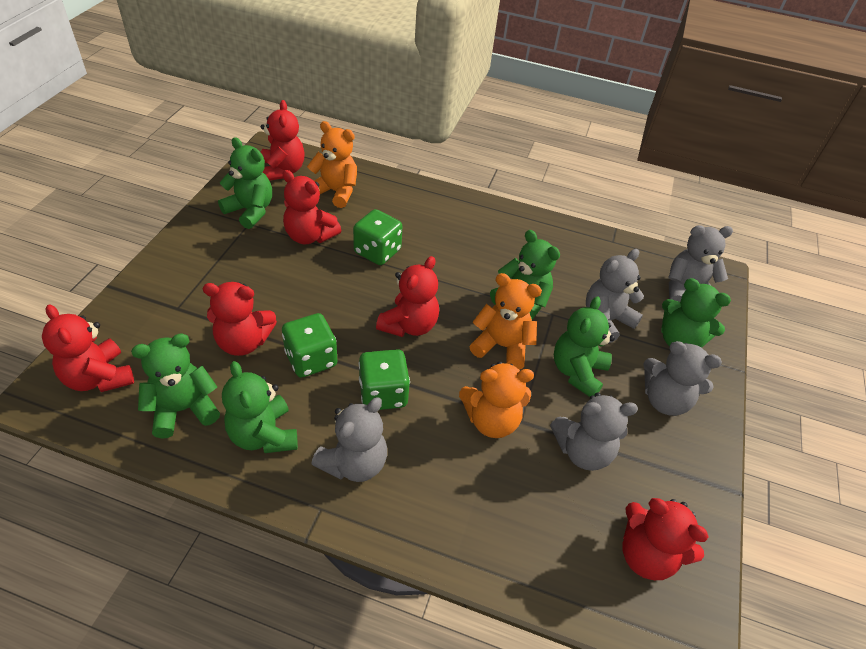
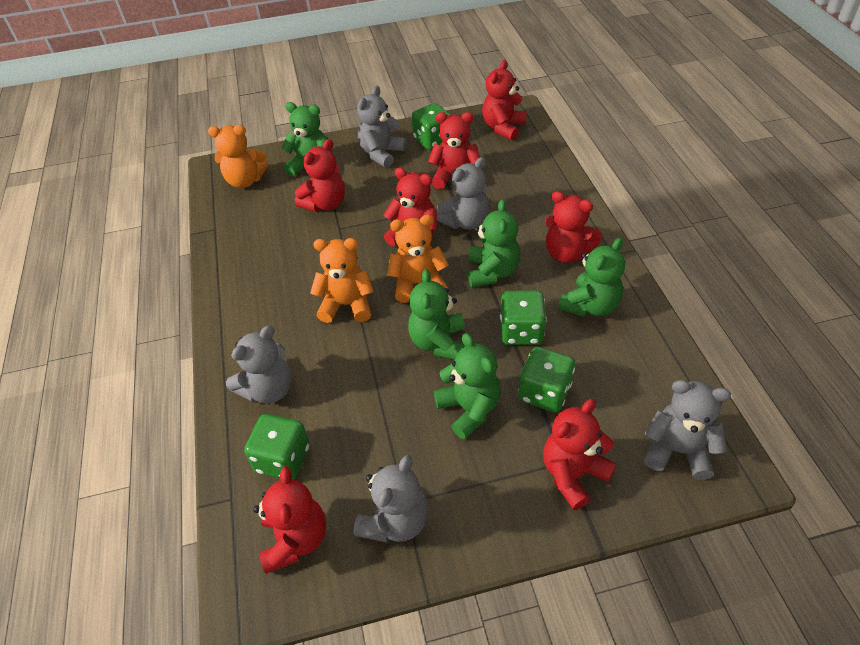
green dice: [282,313,338,378] [353,209,402,265] [359,349,410,410] = 3 -> [244,414,310,480] [411,103,451,150] [500,290,546,345] [518,347,575,412] = 4
green teddy bear: [131,333,220,439] [218,137,272,229] [222,361,298,453] [490,230,560,320] [554,296,615,397] [662,278,731,348] = 6 -> [281,102,328,177] [408,269,465,360] [434,333,501,439] [468,199,520,287] [559,237,625,317] = 5
red teddy bear: [42,304,134,392] [203,282,277,356] [260,100,305,181] [282,170,341,244] [376,256,439,337] [622,498,709,580] = 6 -> [253,466,326,574] [295,139,345,212] [383,167,437,246] [428,112,480,189] [482,60,527,141] [543,399,617,510] [545,191,602,263] = 7

